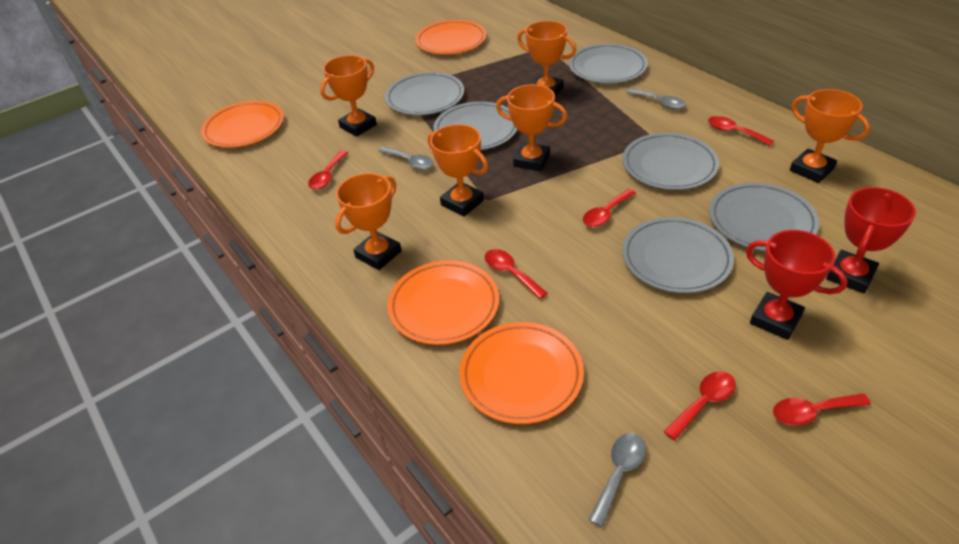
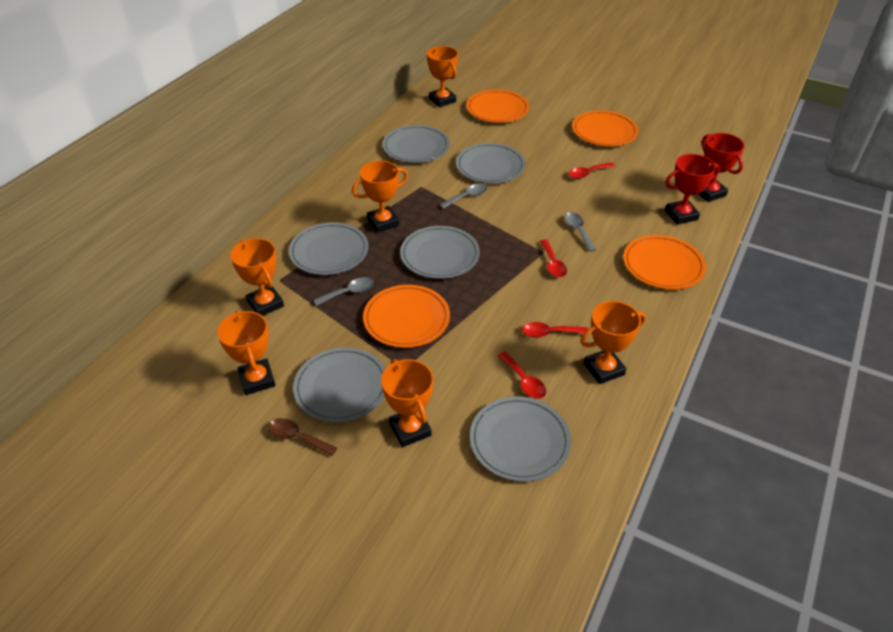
brown spoon: none = 0 -> [269,418,337,456] = 1
red spoon: [308,150,348,190] [485,249,547,299] [583,189,636,227] [663,371,736,440] [708,116,774,146] [773,393,871,426] = 6 -> [498,351,546,399] [522,322,588,338] [540,239,567,278] [569,162,615,179] = 4

